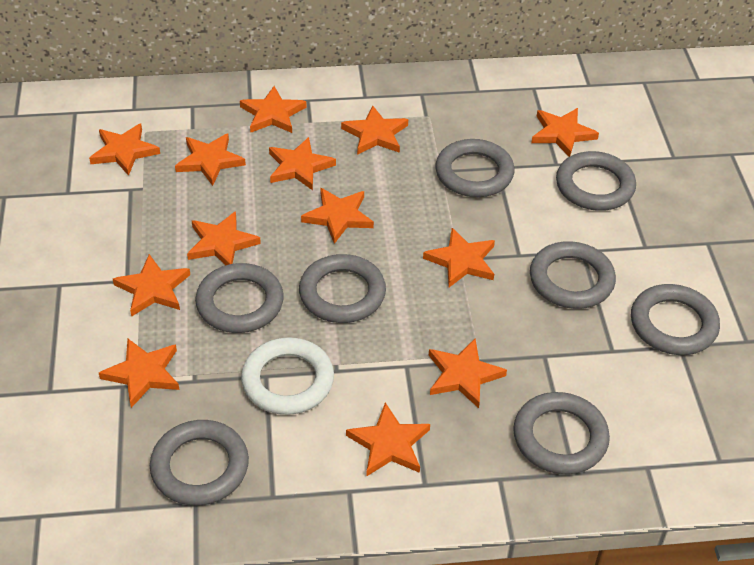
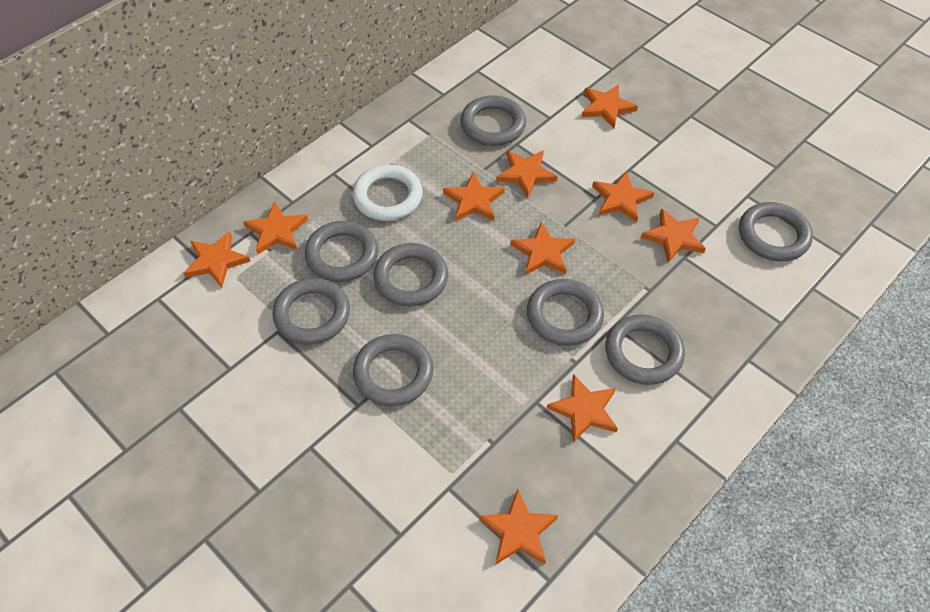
orange star: [89,123,160,176] [99,339,179,408] [113,254,190,317] [175,133,246,186] [187,211,261,265] [240,86,307,133] [269,137,336,190] [301,188,374,244] [341,105,408,155] [346,402,430,476] [423,228,495,287] [429,338,507,408] [531,108,599,157] = 13 -> [183,231,250,287] [243,201,308,255] [443,172,505,221] [479,489,558,564] [496,150,557,198] [511,222,575,275] [547,374,618,443] [581,84,638,128] [592,171,654,222] [641,208,706,263] = 10

